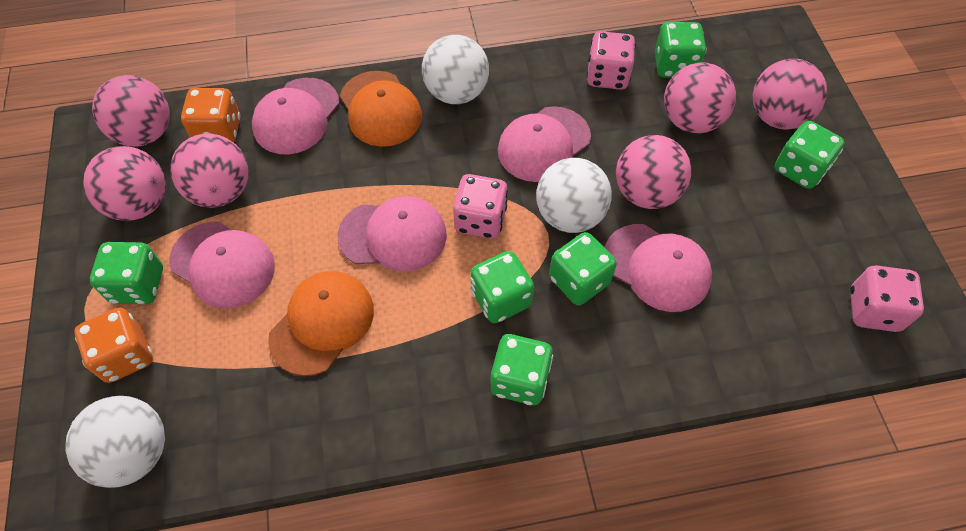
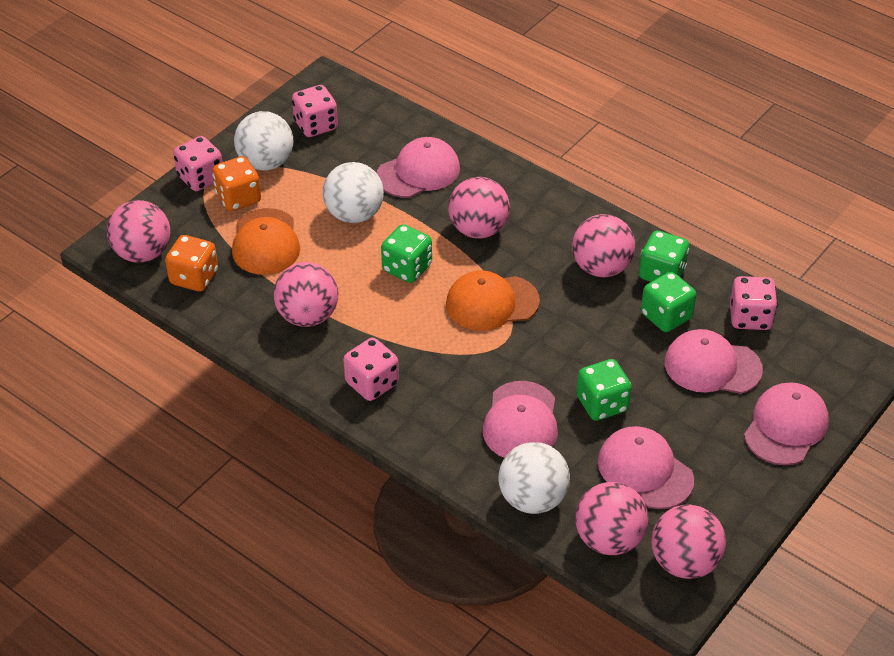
green dice: [90,242,163,304] [471,251,534,323] [491,334,553,405] [549,232,617,306] [655,22,706,77] [775,121,845,189] = 6 -> [381,224,432,283] [577,359,632,421] [639,230,689,282] [641,272,696,332] = 4
pink dice: [453,174,508,239] [587,31,636,90] [850,265,924,332] = 3 -> [173,136,222,191] [292,85,338,137] [343,338,399,401] [730,276,778,330] = 4

